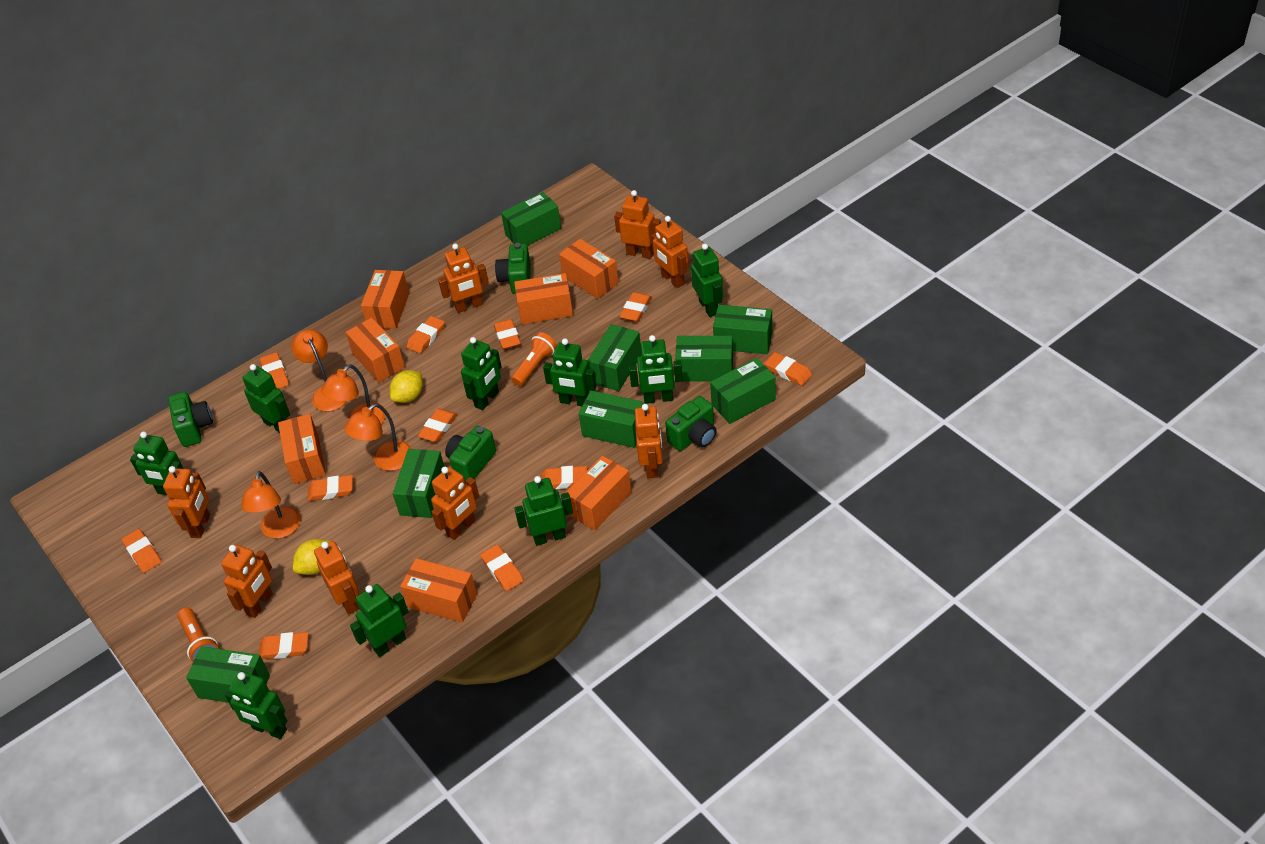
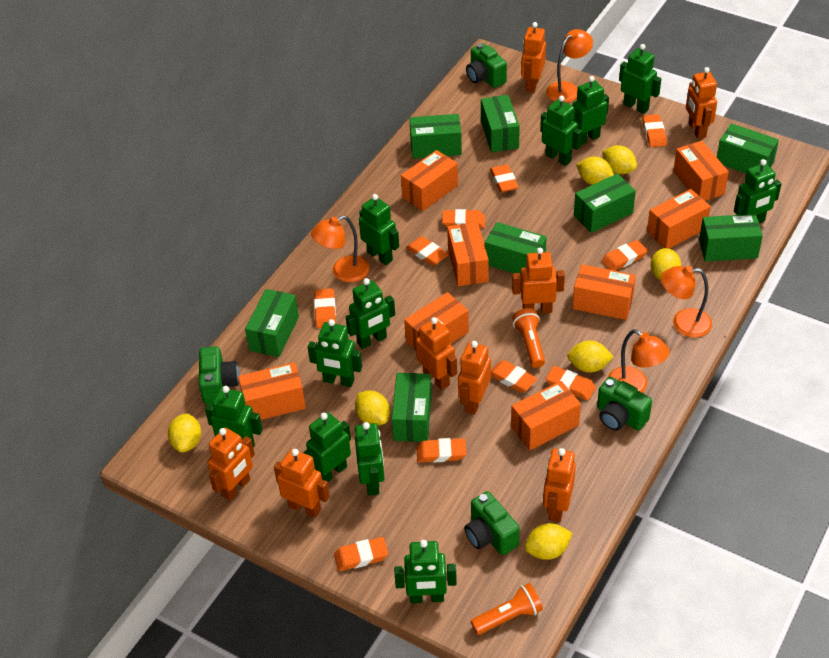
green robot: [130,431,184,495] [225,671,287,739] [242,364,290,433] [350,584,409,657] [461,337,502,410] [514,476,573,546] [543,338,597,406] [629,335,683,404] [691,244,723,317] = 9 -> [205,386,263,448] [303,412,351,482] [308,319,362,387] [346,278,395,349] [355,422,385,496] [359,194,399,265] [394,540,457,603] [540,95,582,166] [572,76,609,145] [619,44,661,114] [734,159,782,223] = 11
orange box: [278,414,326,484] [346,318,405,383] [361,270,409,329] [400,558,477,623] [514,273,573,325] [559,239,619,299] [565,456,632,530] = 7 -> [238,362,306,420] [401,150,458,211] [404,292,469,351] [447,222,489,286] [511,381,581,450] [573,264,636,320] [647,189,711,249] [673,141,729,201] = 8
orange eraser: [121,529,162,573] [258,632,309,659] [260,352,289,389] [308,475,353,501] [407,316,445,353] [418,408,457,442] [480,544,524,591] [494,319,521,350] [541,466,587,489] [619,292,652,322] [765,352,812,386] = 11 -> [314,288,336,328] [334,537,388,571] [406,236,448,266] [416,438,466,463] [442,209,485,228] [490,164,519,193] [491,360,537,393] [546,366,596,401] [601,240,648,271] [642,114,667,147] = 10
yellow lemon: [293,539,331,575] [389,370,423,403] = 2 -> [168,413,201,453] [355,391,390,425] [525,523,572,560] [567,340,614,373] [576,157,614,185] [602,145,637,174] [650,248,681,281] = 7

